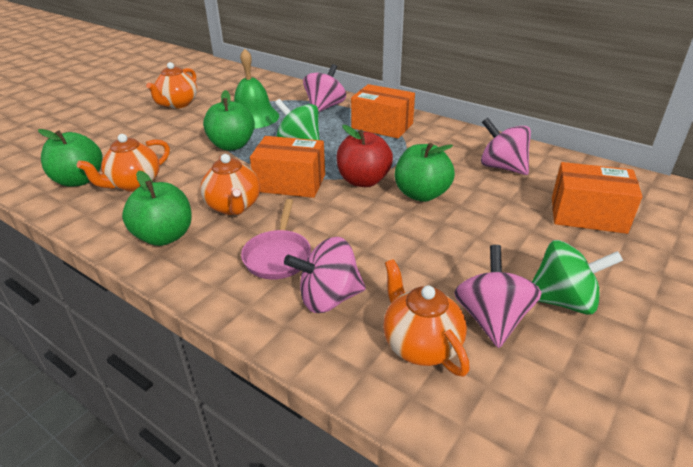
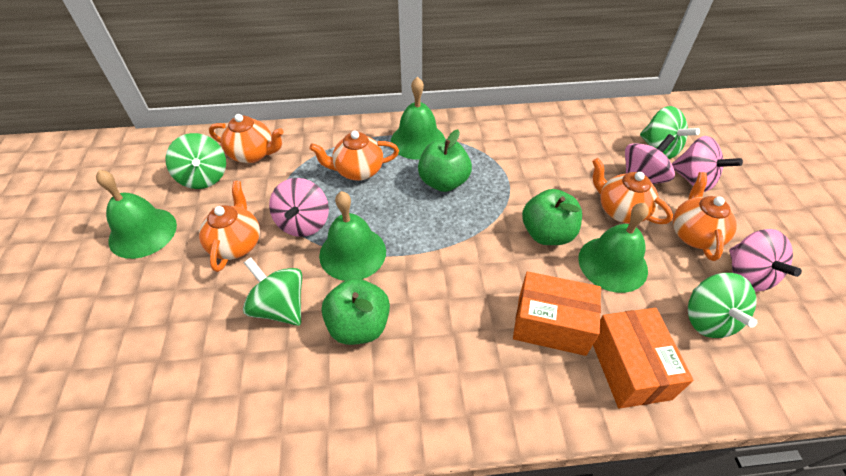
green apple: [38,129,103,187] [122,171,192,246] [203,90,255,150] [395,143,455,202] = 4 -> [322,278,390,345] [418,129,472,192] [522,189,582,245] = 3
green bell: [234,49,279,129] = 1 -> [96,170,177,259] [319,191,386,281] [391,77,445,160] [578,203,649,293] = 4
green spinning top: [275,99,320,140] [532,240,623,315] = 2 -> [165,133,226,189] [243,258,302,326] [640,106,700,159] [688,273,757,338] = 4
orange box: [250,136,325,198] [351,84,415,138] [552,162,643,234] = 3 -> [513,271,601,356] [593,308,694,409] = 2
orange teapot: [77,134,170,192] [146,62,197,109] [200,154,260,215] [383,259,470,377] = 4 -> [199,181,260,272] [209,114,284,163] [309,131,399,181] [592,158,673,224] [673,172,737,261] = 5
pink pan: [241,199,311,279] = 1 -> none = 0
red apple: [336,125,393,187] = 1 -> none = 0

